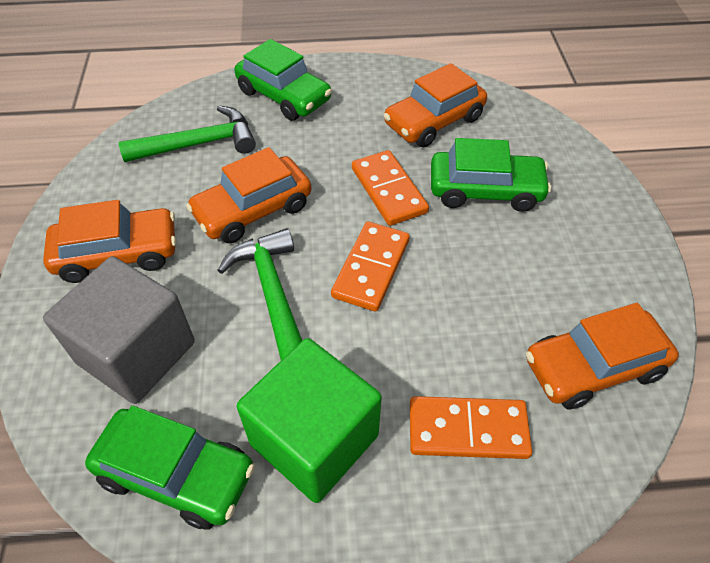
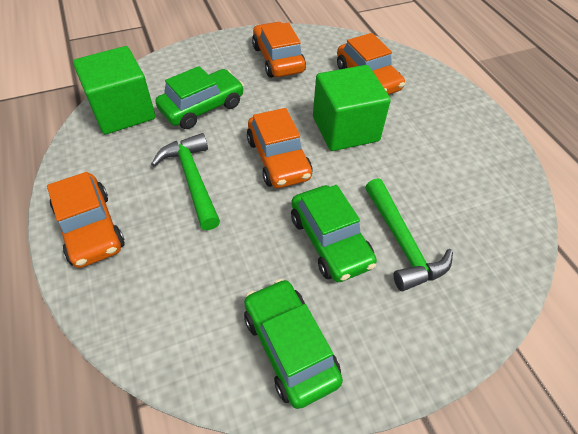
green cube: [237,338,382,503] = 1 -> [73,46,156,134] [313,65,391,151] = 2
grey cube: [43,256,195,404] = 1 -> none = 0
orange domino: [331,221,410,311] [352,150,429,226] [410,396,532,459] = 3 -> none = 0

